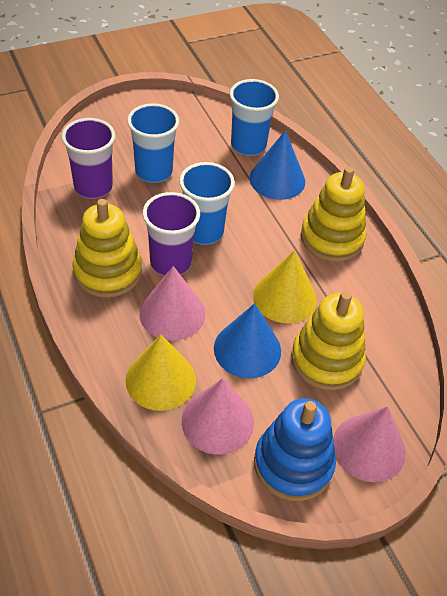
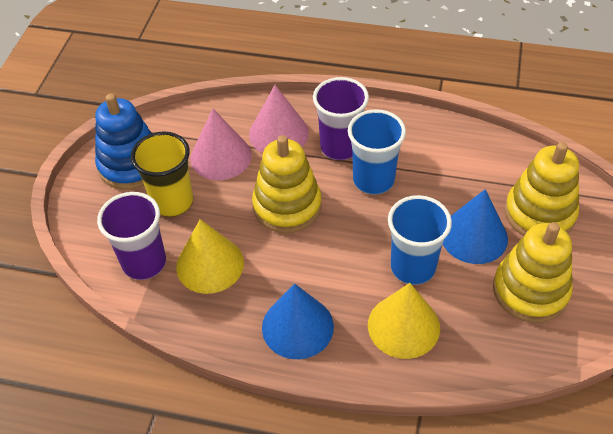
blue cup: [127,103,179,183] [179,162,235,245] [230,79,279,156] = 3 -> [348,109,406,195] [388,195,452,285] = 2
pink cone: [139,266,205,341] [182,378,254,455] [333,406,406,482] = 3 -> [191,109,252,180] [249,85,309,153] = 2
yellow cup: none = 0 -> [131,132,193,217] = 1

